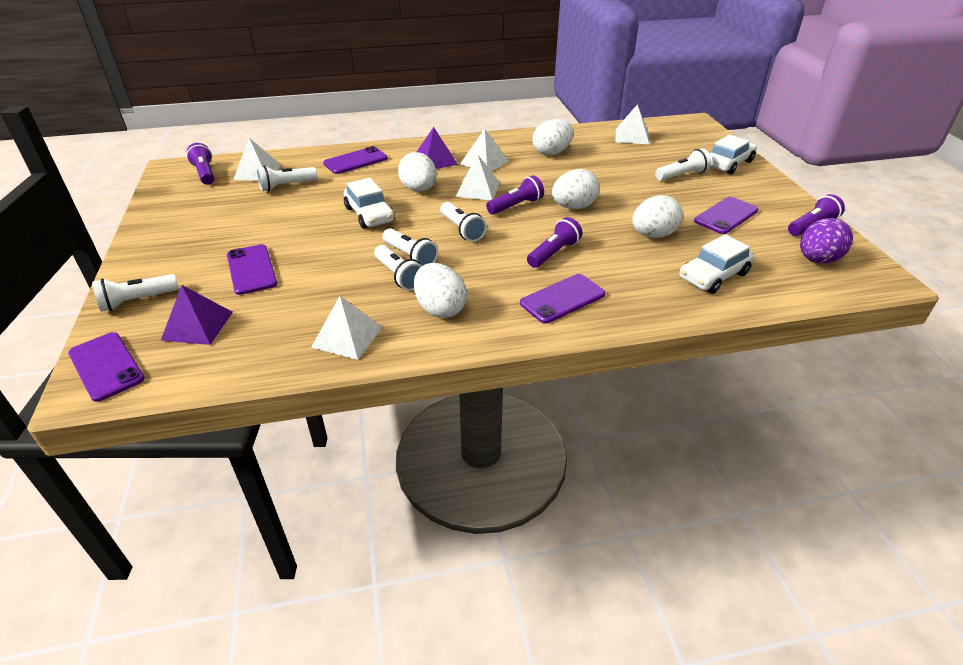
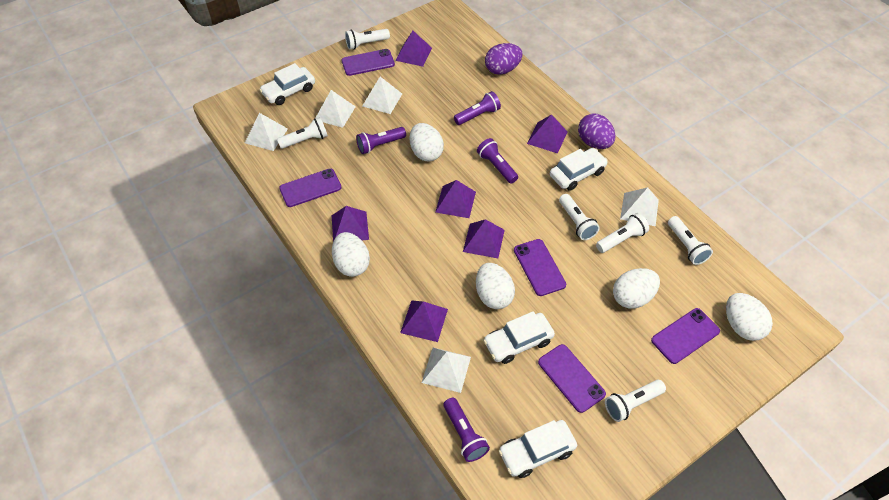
purple egg: [800,218,853,264] = 1 -> [485,43,522,75] [578,114,615,149] = 2
purple pyramid: [161,285,233,345] [417,127,458,169] = 2 -> [332,206,369,241] [395,31,432,67] [400,300,448,342] [435,180,476,218] [463,219,505,258] [527,114,568,154] = 6
white car: [344,178,395,229] [679,234,754,294] [709,135,757,174] = 3 -> [259,63,315,105] [483,311,555,364] [499,420,577,478] [550,148,608,191] = 4

